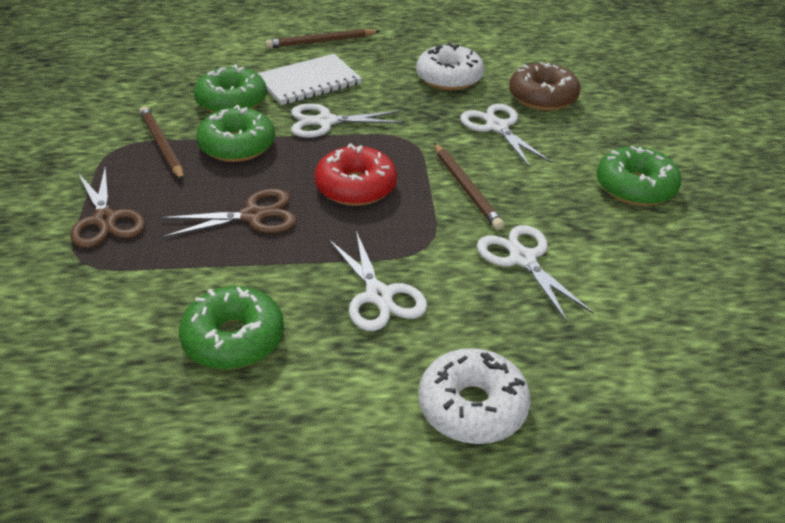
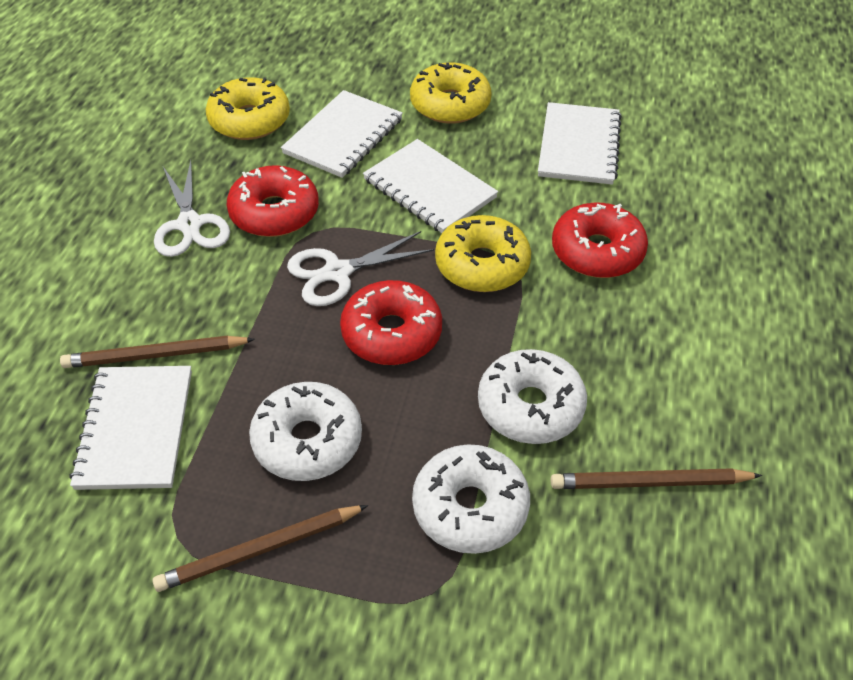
brown donut: [509,62,581,111] = 1 -> none = 0
brown scissors: [70,166,145,248] [161,189,297,238] = 2 -> none = 0
green donut: [179,286,284,370] [194,64,267,113] [196,105,275,162] [597,146,681,206] = 4 -> none = 0
red donut: [315,143,397,206] = 1 -> [226,165,319,237] [340,280,442,365] [552,203,648,278] = 3
white donut: [416,43,484,90] [418,348,531,444] = 2 -> [249,382,362,481] [412,444,530,554] [478,349,587,444] = 3
white notebook: [257,54,362,105] = 1 -> [69,366,192,490] [281,90,403,178] [363,139,498,233] [538,102,622,185] = 4
white scissors: [291,103,403,138] [329,231,427,331] [460,104,552,167] [477,225,594,322] = 4 -> [154,160,230,257] [287,231,434,306] = 2
yellow donut: none = 0 -> [206,77,290,140] [410,62,492,124] [435,215,531,292] = 3

